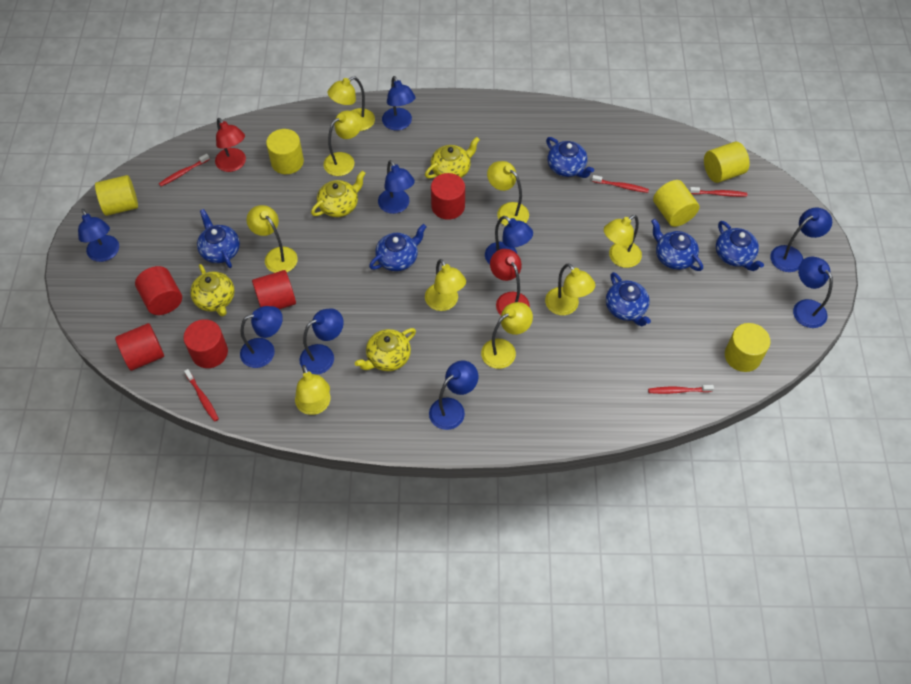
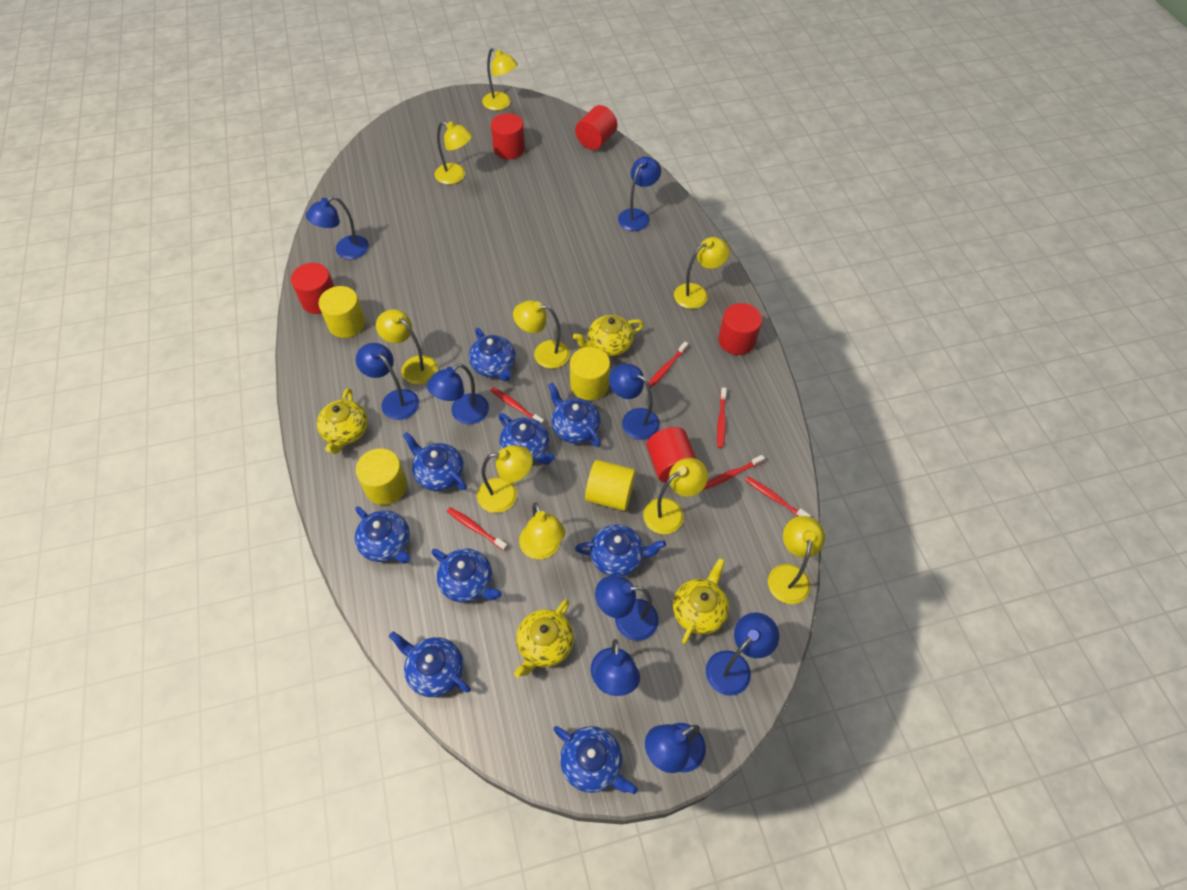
blue teapot: [197,209,240,268] [369,224,427,271] [546,137,594,178] [606,272,651,326] [651,219,703,271] [716,221,764,271] = 6 -> [355,507,410,564] [389,632,471,697] [403,432,467,491] [431,548,502,603] [469,328,516,382] [498,413,555,465] [548,383,601,447] [553,726,638,794] [575,524,666,577] = 9
red lamp: [215,118,246,172] [490,249,530,315] = 2 -> none = 0
red toothbrush: [159,154,210,186] [184,369,219,422] [592,175,649,193] [648,385,714,394] [689,187,747,197] = 5 -> [447,507,508,551] [490,387,544,425] [649,342,688,388] [703,455,765,490] [717,387,727,448] [745,477,811,517] = 6
yellow cylinder: [95,175,138,216] [266,129,304,174] [653,180,699,227] [704,142,750,183] [725,323,771,372] = 5 -> [319,286,366,338] [356,448,407,505] [570,347,610,400] [585,460,636,511] = 4

